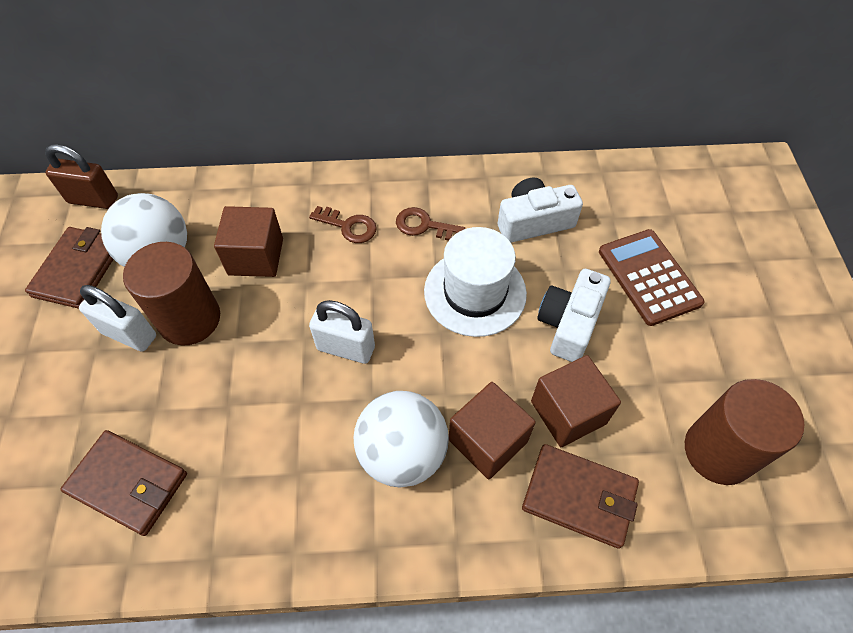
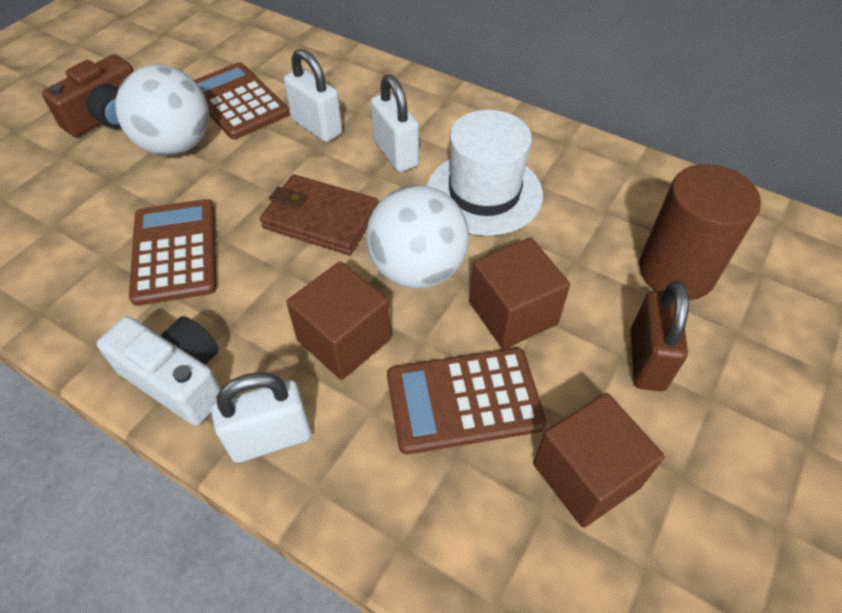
brown calculator: [599,229,705,326] = 1 -> [129,199,217,306] [194,62,289,139] [387,348,547,454] = 3
brown camera: none = 0 -> [42,55,134,137] = 1
brown cylinder: [123,242,220,346] [685,379,805,485] = 2 -> [639,164,761,300] = 1
brown key: [309,206,377,243] [396,207,465,241] = 2 -> none = 0
brown wallet: [25,227,114,309] [60,430,187,536] [522,444,639,549] = 3 -> [260,174,379,255] = 1
white camera: [498,177,583,243] [537,269,611,362] = 2 -> [97,316,221,426] = 1
white padlock: [79,285,156,352] [309,300,375,364] = 2 -> [211,372,312,463] [284,49,342,142] [371,74,419,172] = 3

